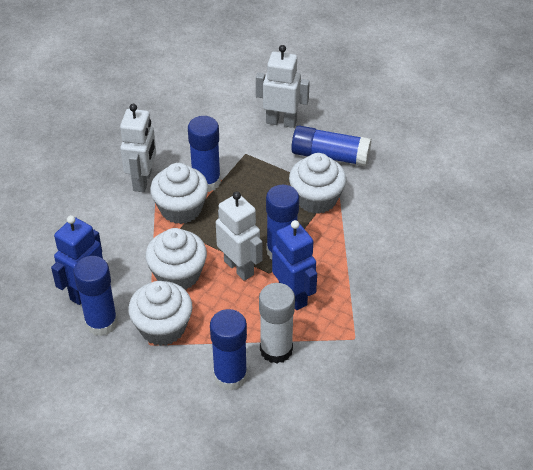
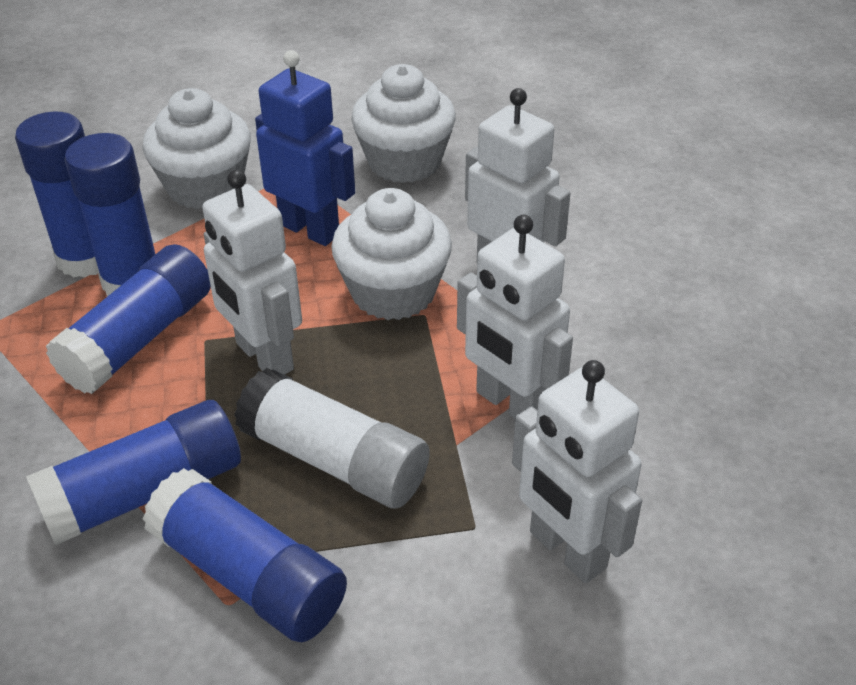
blue robot: [51,215,103,305] [272,220,317,310] = 2 -> [255,50,355,246] = 1
white cupcake: [128,281,193,346] [145,228,207,290] [150,163,208,224] [289,153,346,214] = 4 -> [143,88,251,209] [331,188,452,320] [351,64,456,183] = 3
white robot: [120,104,156,192] [216,191,263,281] [256,45,310,128] = 3 -> [202,170,302,375] [457,215,573,419] [465,88,571,260] [512,360,642,583] = 4

